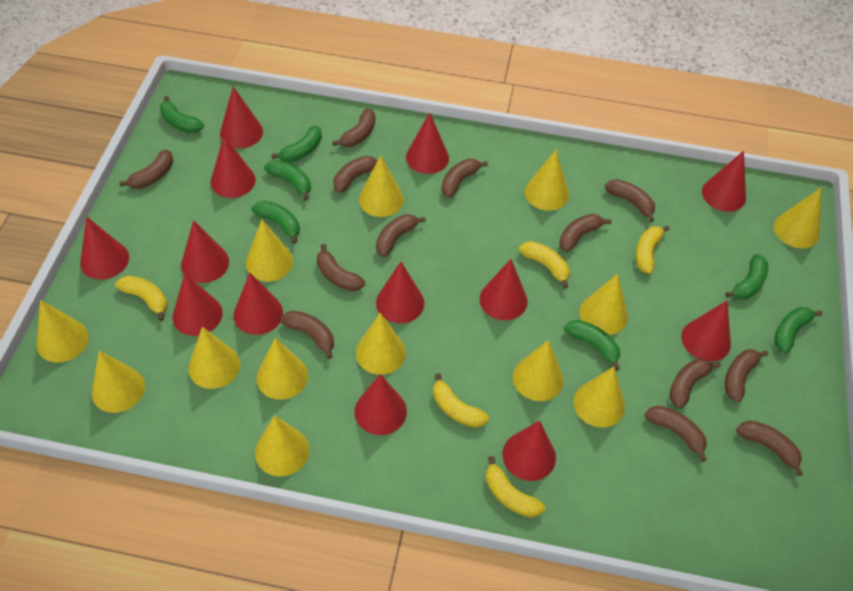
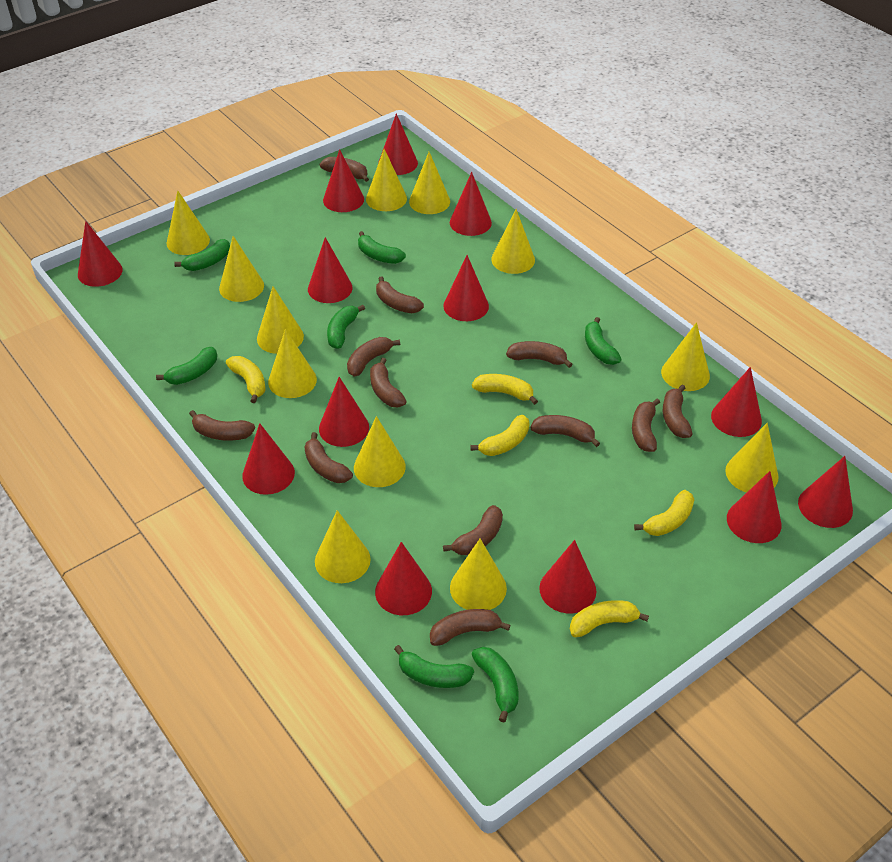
brown banana: [119,150,173,189] [280,311,334,359] [317,244,365,291] [333,109,375,147] [333,156,385,193] [376,214,426,257] [441,159,488,198] [559,214,612,252] [605,179,655,222] [645,406,707,462] [669,358,721,408] [725,349,768,402] [736,421,803,476] = 13 -> [189,410,255,441] [304,432,353,483] [320,157,369,182] [347,337,400,377] [370,358,407,407] [376,277,424,313] [430,609,511,646] [443,505,503,555] [506,341,573,368] [530,415,600,447] [632,399,660,452] [663,385,692,438] = 12
yellow cone: [36,300,89,363] [92,350,145,413] [188,327,240,389] [246,220,293,282] [255,415,309,477] [256,338,308,400] [356,313,406,375] [359,155,404,217] [513,340,563,401] [525,150,569,211] [574,367,625,428] [580,274,628,335] [774,188,821,248] = 13 -> [166,190,210,255] [219,236,264,302] [257,286,304,354] [268,329,317,398] [315,510,371,583] [354,416,406,487] [366,149,407,211] [409,152,450,214] [450,539,507,610] [491,209,535,274] [661,322,710,391] [725,423,778,493] = 12

